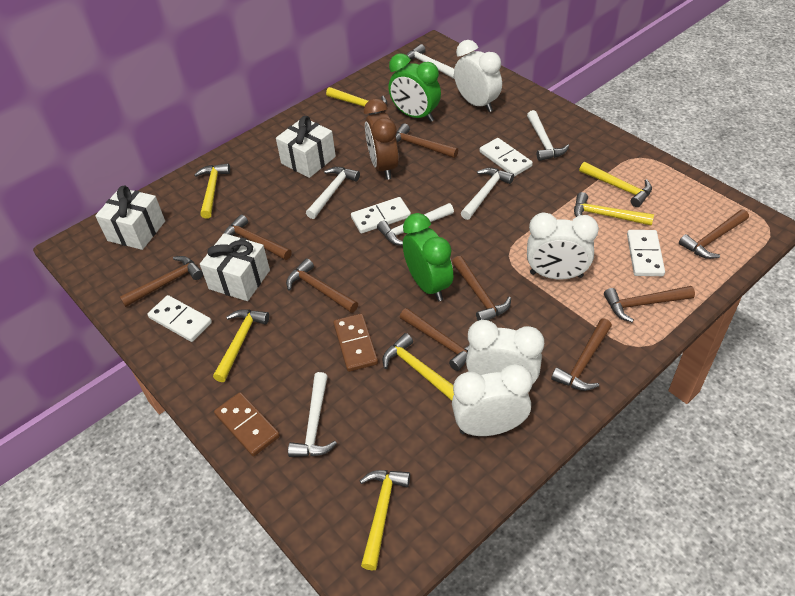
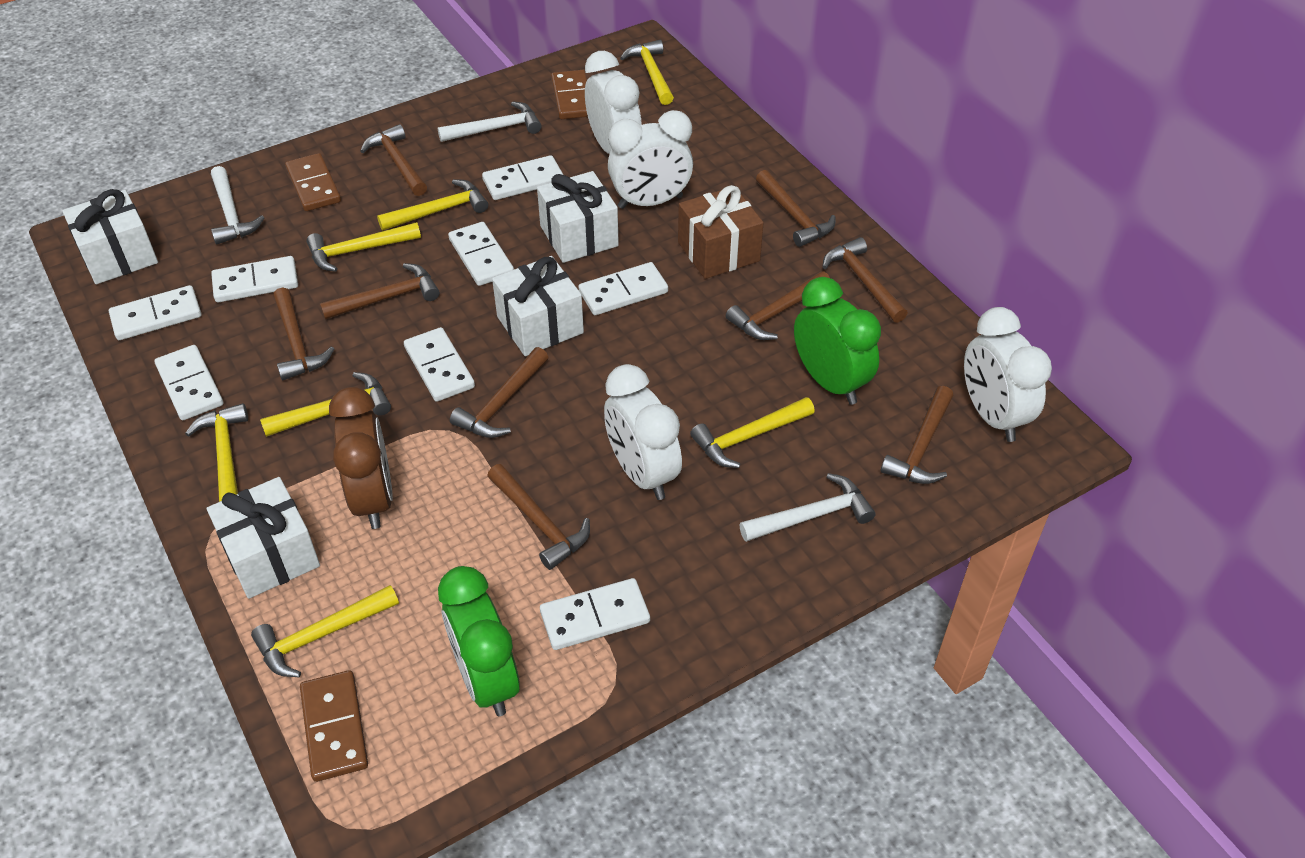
brown domino: [214,392,280,456] [333,314,378,372] = 2 -> [285,153,341,211] [300,670,368,782] [551,70,588,119] = 3
brown gift: none = 0 -> [678,185,764,279] = 1
white domino: [148,295,212,342] [351,197,411,234] [480,138,533,177] [627,230,665,276] = 4 -> [109,285,202,340] [154,345,223,420] [211,256,298,302] [404,327,475,402] [448,222,514,286] [482,155,563,200] [540,578,650,650] [578,262,668,315] = 8
white gift: [95,185,165,250] [200,233,270,301] [276,116,336,178] = 3 -> [62,189,158,284] [207,477,320,599] [492,256,584,356] [537,171,619,263] = 4
white hammer: [288,372,337,457] [306,167,360,219] [377,203,454,246] [407,44,455,79] [461,168,514,220] [527,110,569,161] = 6 -> [211,166,264,244] [438,101,542,142] [739,473,875,542] = 3

